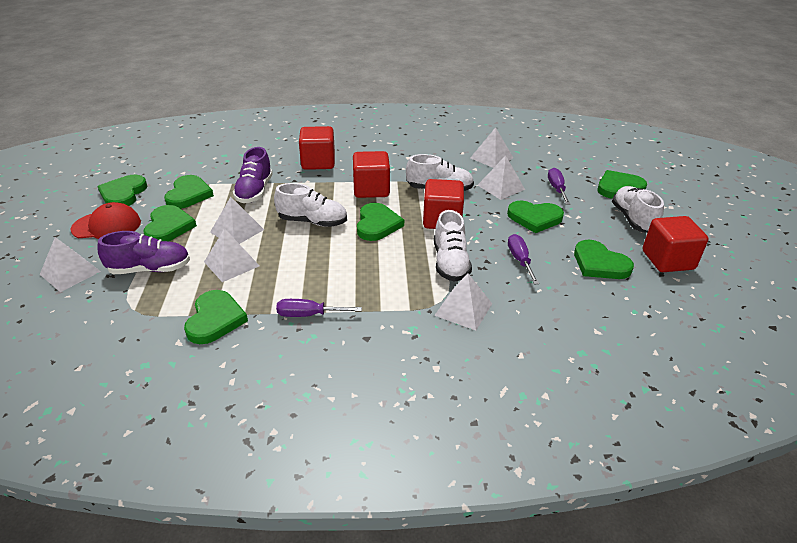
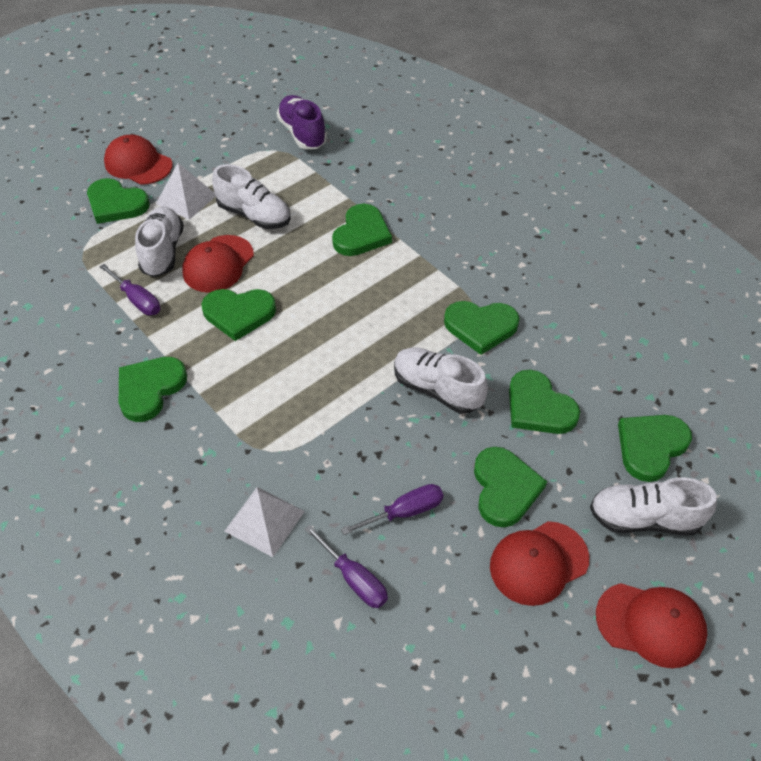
purple shoe: [98,231,190,274] [233,147,273,203] = 2 -> [277,95,327,149] = 1
red cap: [70,202,141,239] = 1 -> [104,135,173,185] [182,235,254,293] [490,521,589,606] [596,583,707,668] = 4
red cube: [299,126,335,170] [353,151,390,198] [423,179,464,229] [643,216,708,272] = 4 -> none = 0
white pyramid: [40,237,101,292] [204,228,260,282] [210,197,264,244] [434,273,492,330] [470,127,513,168] [478,155,525,200] = 6 -> [156,163,216,220] [225,487,305,557] = 2

